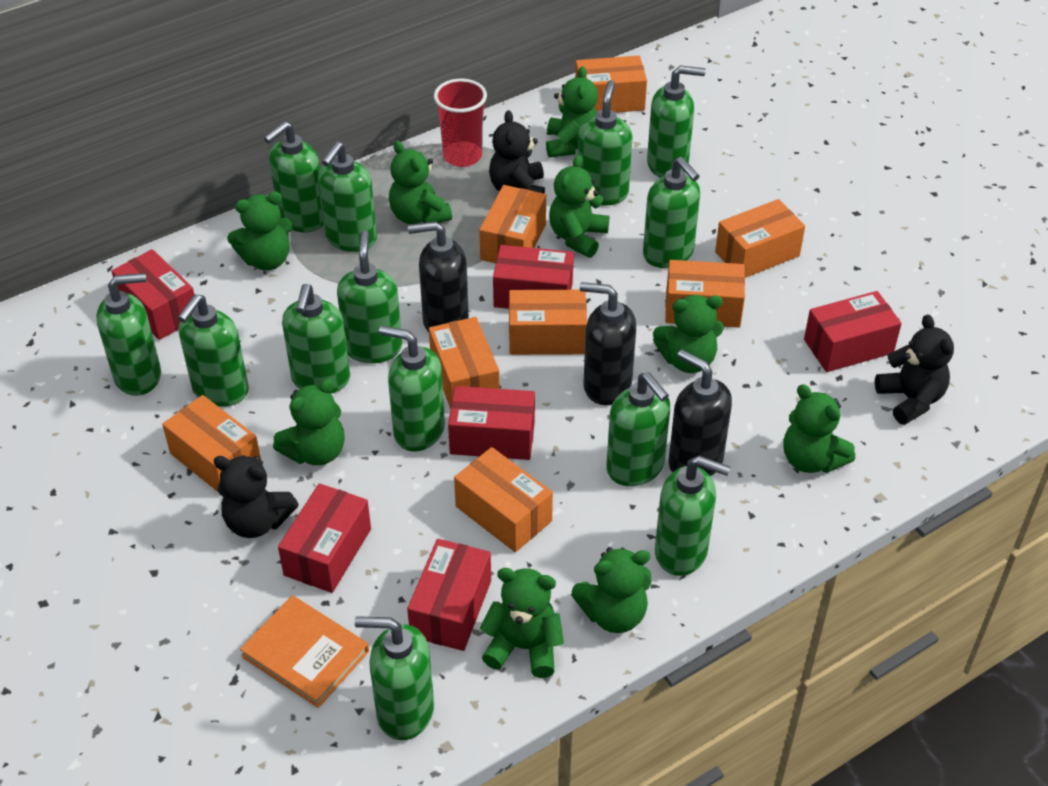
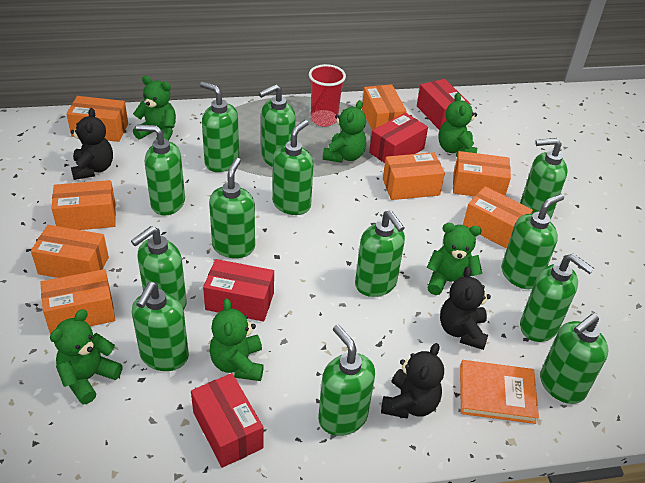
black soap dispenser: [408,221,469,333] [580,282,636,405] [669,350,732,476] = 3 -> none = 0
green teddy bear: [227,192,294,271] [273,379,345,465] [389,141,452,224] [480,568,564,678] [546,66,598,158] [549,155,609,258] [571,547,651,633] [653,295,724,373] [783,384,855,473] = 9 -> [50,309,123,404] [133,76,176,141] [209,298,264,381] [323,100,366,163] [427,223,482,295] [438,93,477,157] = 6
red box: [111,249,194,340] [278,483,371,593] [407,539,491,651] [448,386,535,460] [493,245,574,309] [804,291,902,372] = 6 -> [191,373,263,468] [203,259,274,322] [369,113,428,163] [417,79,470,130] = 4

